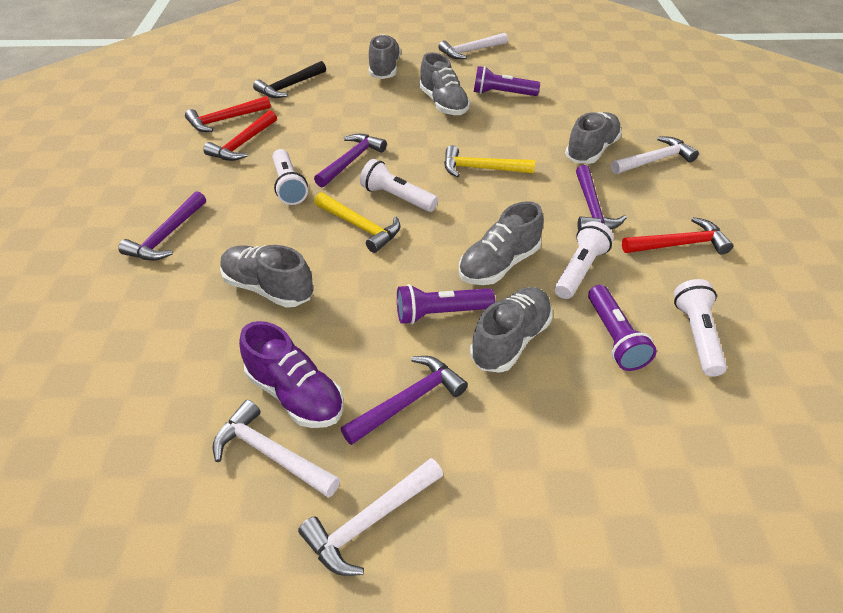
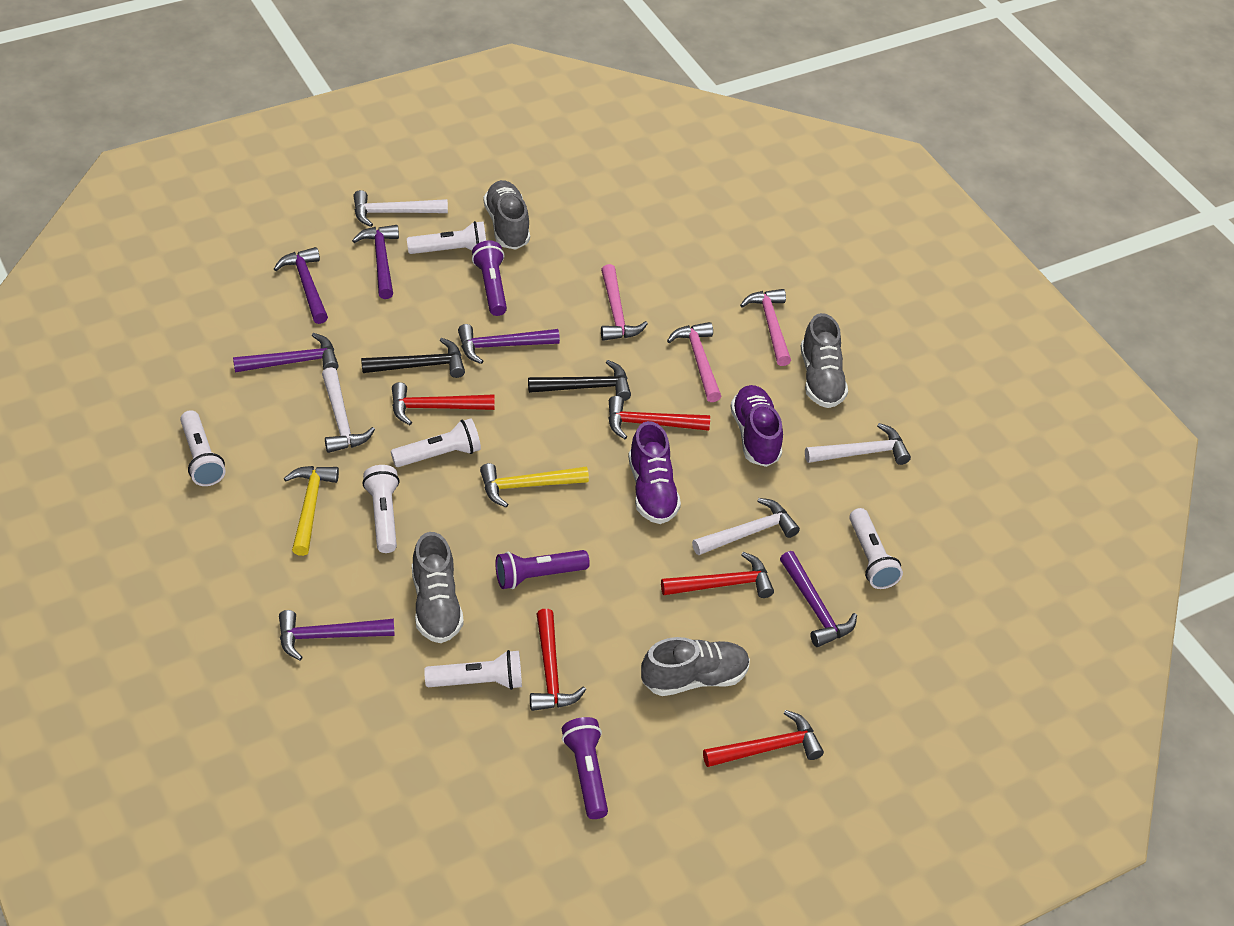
black hammer: [253,61,326,98] = 1 -> [361,338,465,378] [528,360,631,401] = 2
grey shoe: [220,245,313,308] [369,34,401,79] [419,52,470,115] [459,201,544,285] [470,287,552,373] [565,112,622,164] = 6 -> [412,532,464,643] [483,180,530,250] [641,637,750,696] [801,313,848,408] = 4
pink hammer: none = 0 -> [601,264,648,341] [667,322,721,402] [740,289,791,366] = 3
purple hammer: [118,191,206,261] [314,134,387,187] [341,356,468,445] [576,165,627,231] = 4 -> [233,333,339,372] [274,247,328,324] [279,610,394,660] [352,225,399,299] [458,324,560,364] [780,551,857,647] = 6
purple shoe: [239,321,344,428] = 1 -> [628,421,681,524] [730,385,783,467] = 2
red hammer: [185,96,271,132] [203,110,277,161] [622,217,733,255] = 3 -> [392,382,495,425] [530,609,586,711] [608,396,710,439] [661,552,774,598] [703,710,824,767] = 5
white flashlight: [272,149,308,205] [360,159,438,212] [555,221,614,299] [674,279,727,377] = 4 -> [180,410,225,486] [362,465,400,553] [391,418,481,467] [407,221,486,254] [424,650,522,690] [849,508,903,589] = 6

